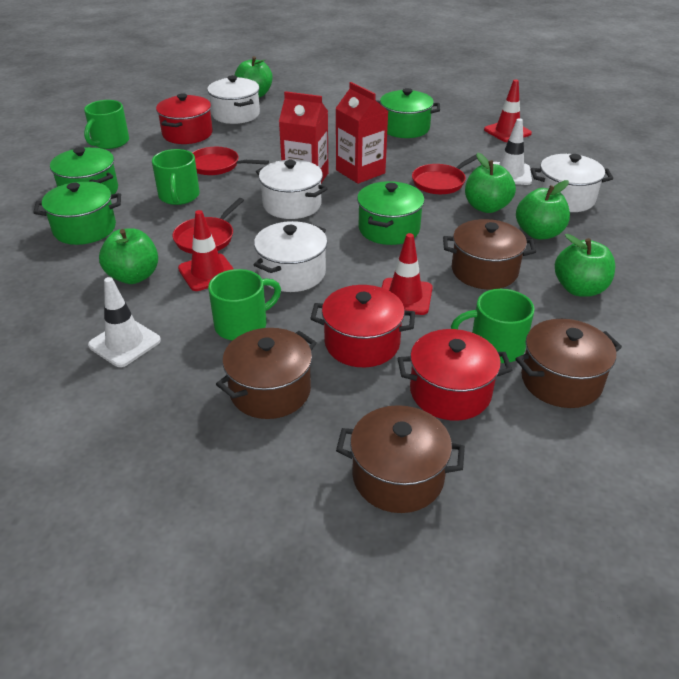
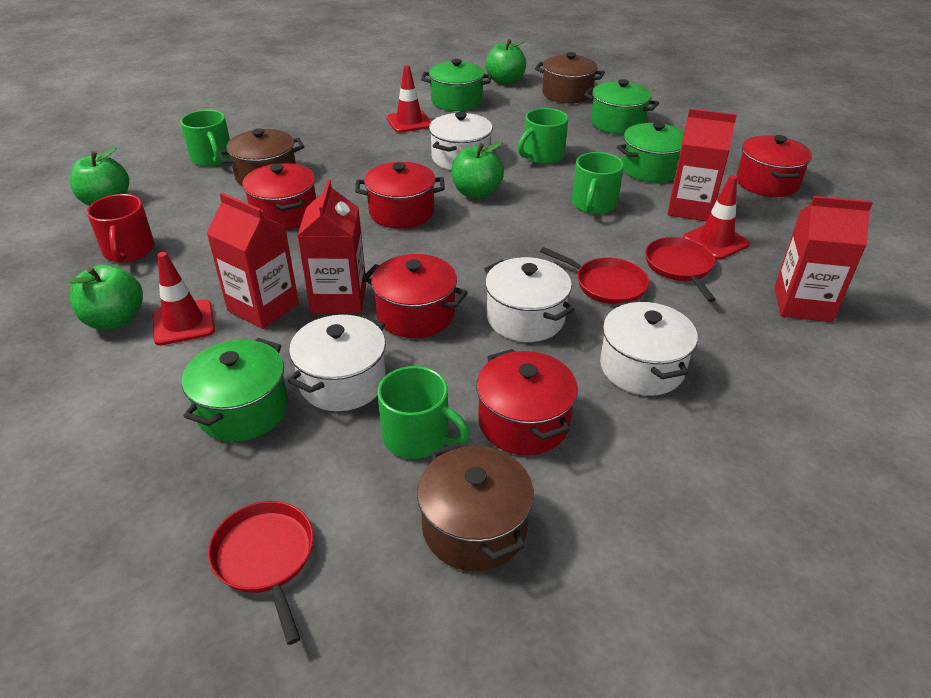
brown pot: [216,328,317,419] [336,405,465,513] [443,219,536,289] [515,319,622,408] = 4 -> [218,128,304,186] [417,442,534,571] [535,52,605,103] = 3
green apple: [99,228,158,284] [235,56,273,97] [465,153,516,213] [516,180,570,239] [555,234,615,297] = 5 -> [68,264,143,330] [70,147,129,206] [451,142,504,199] [485,39,526,85] = 4
red carton: [279,91,329,183] [335,82,388,184] = 2 -> [206,193,299,329] [297,180,366,314] [667,108,737,221] [774,196,873,322] = 4
red mug: none = 0 -> [87,194,155,263] = 1
red pot: [156,93,213,144] [310,285,415,367] [398,329,512,421] = 3 -> [242,163,316,230] [355,162,445,229] [362,254,468,338] [476,349,578,455] [736,135,812,197] = 5
white traffic cone: [88,277,161,367] [493,118,532,185] = 2 -> none = 0

